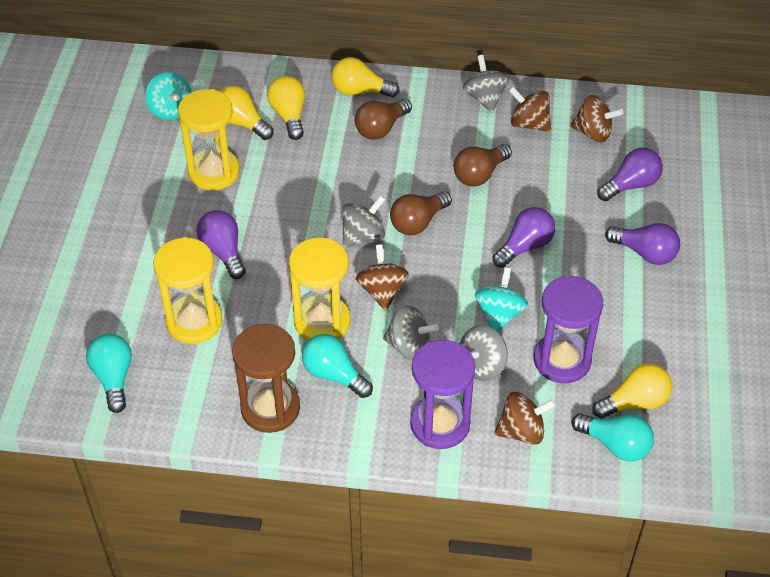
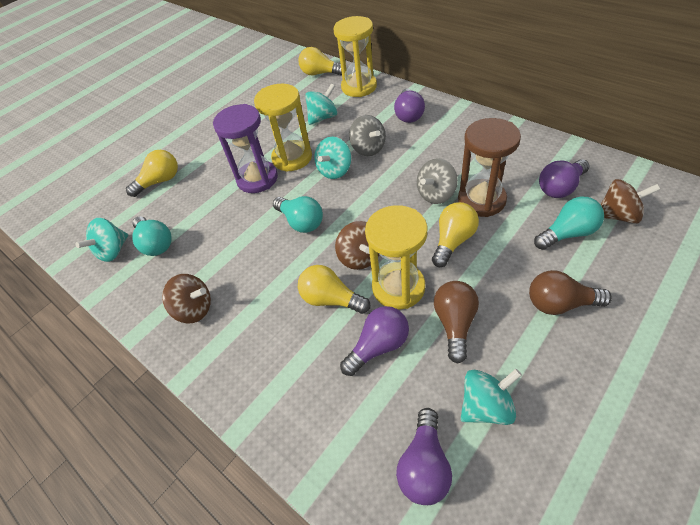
brown light bulb: [355,99,412,140] [390,191,452,235] [454,144,512,186] = 3 -> [434,281,479,364] [529,270,612,315] = 2
brown spinning top: [356,244,409,311] [494,392,556,445] [508,86,551,132] [570,95,624,142] = 4 -> [162,274,211,324] [335,221,379,270] [600,179,660,224] = 3
grey spinning top: [342,195,386,248] [383,305,439,360] [460,325,508,381] [463,55,509,113] = 4 -> [349,115,386,156] [417,158,458,204] = 2
purple hourglass: [410,340,475,449] [534,275,603,383] = 2 -> [213,104,278,193] = 1
turquoise spinning top: [145,72,192,120] [475,267,528,332] = 2 -> [75,218,128,262] [305,83,337,125] [314,137,351,179] [461,369,522,425] = 4

